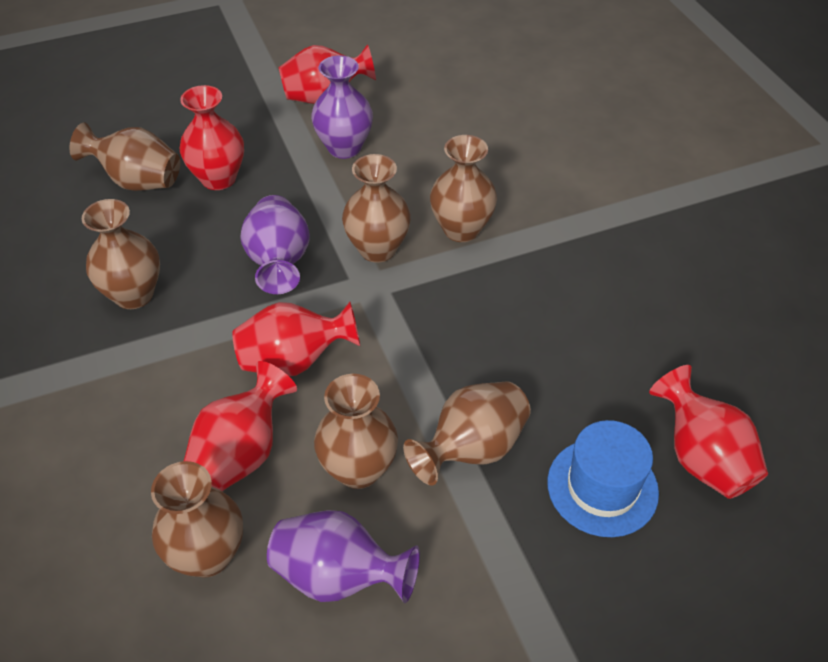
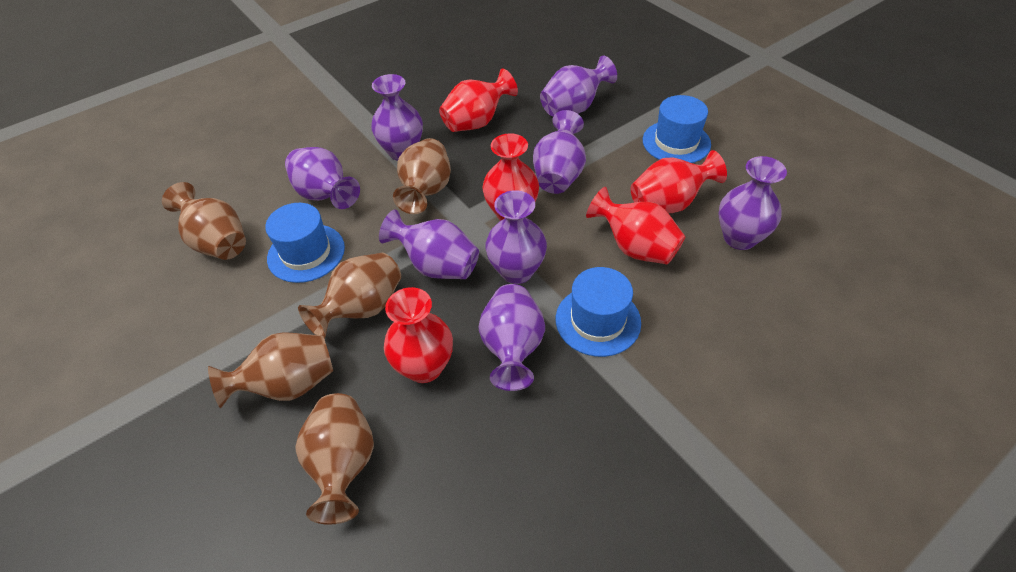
blue hat: [547,420,659,537] = 1 -> [265,203,345,283] [556,267,641,357] [643,95,711,163] = 3
brown vase: [69,123,180,191] [82,199,160,309] [151,461,243,578] [314,374,398,489] [342,154,411,263] [403,381,531,486] [430,135,497,242] = 7 -> [162,182,246,260] [208,332,333,408] [295,393,374,525] [298,253,401,338] [393,138,451,214] = 5
purple vase: [240,195,310,294] [267,510,420,603] [311,55,373,159] = 3 -> [285,147,360,209] [371,74,423,160] [379,210,479,279] [479,284,545,391] [485,190,547,284] [533,110,586,194] [540,55,617,116] [718,156,787,250] = 8

